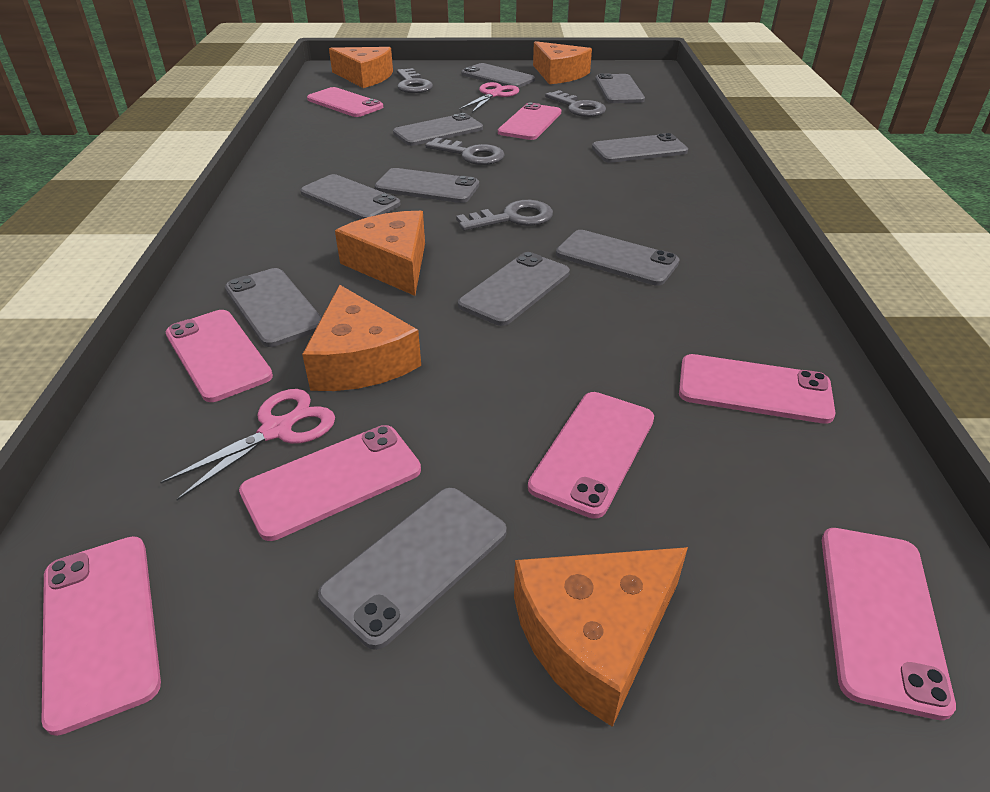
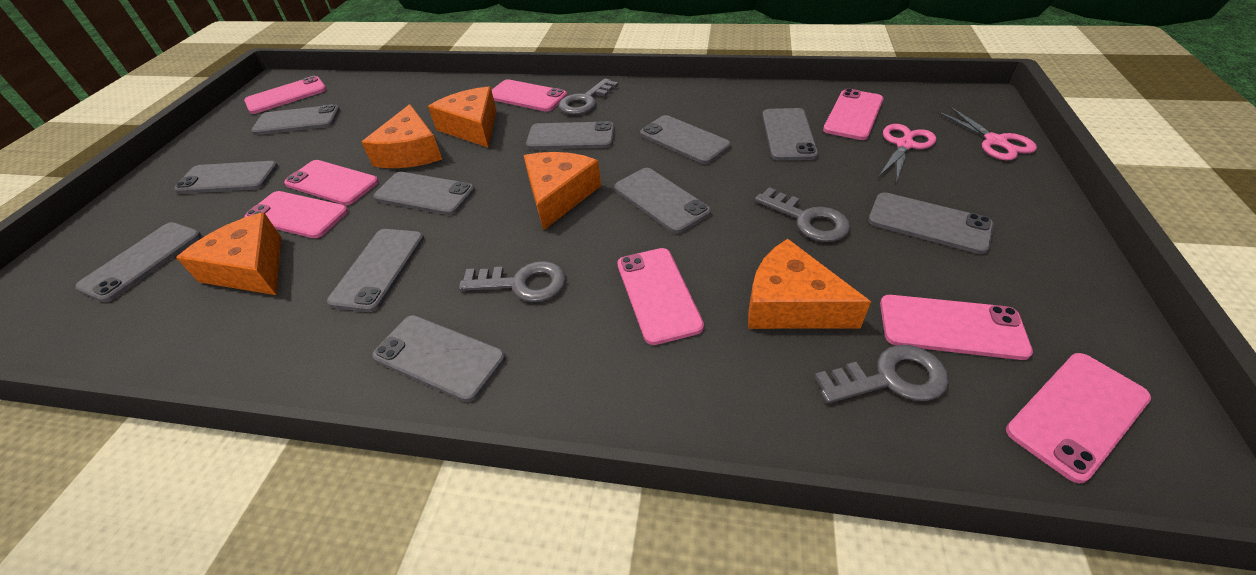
grey phone: [225,268,322,347] [300,174,401,220] [318,488,507,650] [375,168,479,203] [393,113,483,146] [458,252,570,326] [461,63,535,88] [556,230,680,286] [592,133,688,163] [595,73,645,103] = 10 -> [75,222,201,302] [174,161,278,194] [251,104,340,135] [327,229,424,312] [372,315,506,402] [373,172,475,215] [526,121,615,149] [614,168,711,234] [640,115,731,164] [762,108,818,161] [868,192,994,254] = 11

